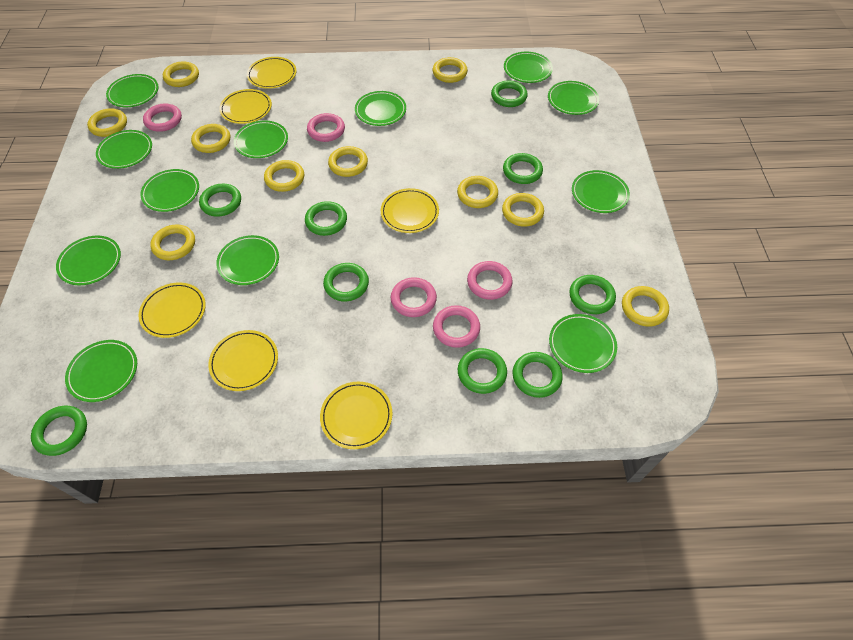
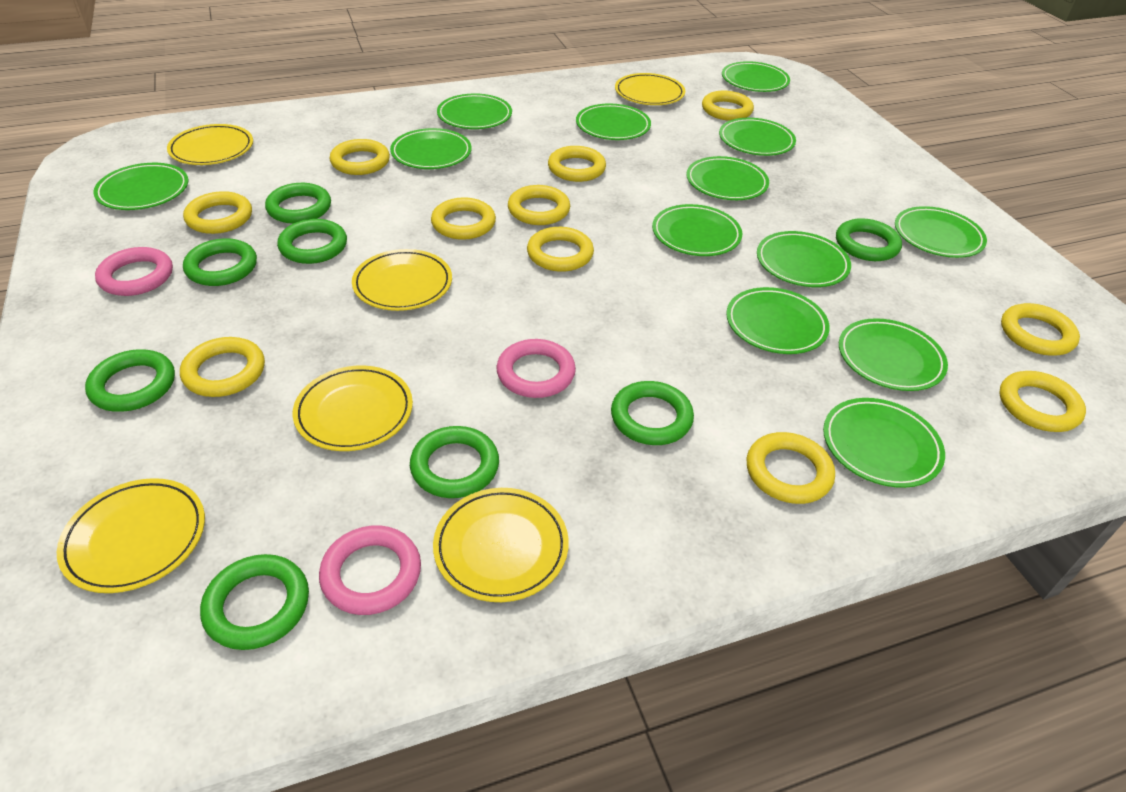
green plate: [56,236,121,285] [65,340,137,402] [96,130,152,169] [106,74,158,107] [140,169,199,212] [216,235,279,285] [234,121,288,158] [355,91,406,126] [504,52,553,83] [548,81,599,115] [549,314,617,373] [572,170,630,213] = 12 -> [93,163,188,210] [390,128,472,169] [437,93,512,129] [576,104,651,140] [652,204,742,256] [686,156,769,200] [719,118,796,156] [722,61,790,92] [726,287,830,354] [757,231,851,287] [823,398,945,488] [839,318,948,391] [895,206,987,258] = 13
green ring: [31,406,87,456] [199,184,241,217] [305,201,347,236] [323,263,369,301] [458,348,507,394] [491,81,528,107] [503,153,543,184] [512,352,563,398] [569,275,616,314] = 9 -> [85,349,175,412] [183,238,257,286] [200,554,309,650] [265,183,331,224] [277,219,347,264] [410,426,499,498] [611,381,694,445] [836,218,902,261] = 8
pink ring: [143,104,182,132] [307,113,345,142] [391,277,437,317] [433,305,480,348] [467,261,513,300] = 5 -> [95,247,173,296] [319,525,421,615] [497,339,576,398] = 3
yellow ring: [87,108,127,137] [150,225,195,260] [163,61,199,87] [191,124,230,153] [264,160,304,192] [328,146,368,177] [432,57,468,83] [457,176,498,208] [502,193,544,227] [622,286,669,327] = 10 -> [180,337,265,397] [183,191,252,234] [330,139,390,175] [431,197,496,240] [508,185,570,225] [527,227,594,272] [548,146,606,182] [702,91,754,121] [747,432,835,504] [999,371,1086,432] [1001,303,1080,356] = 11

